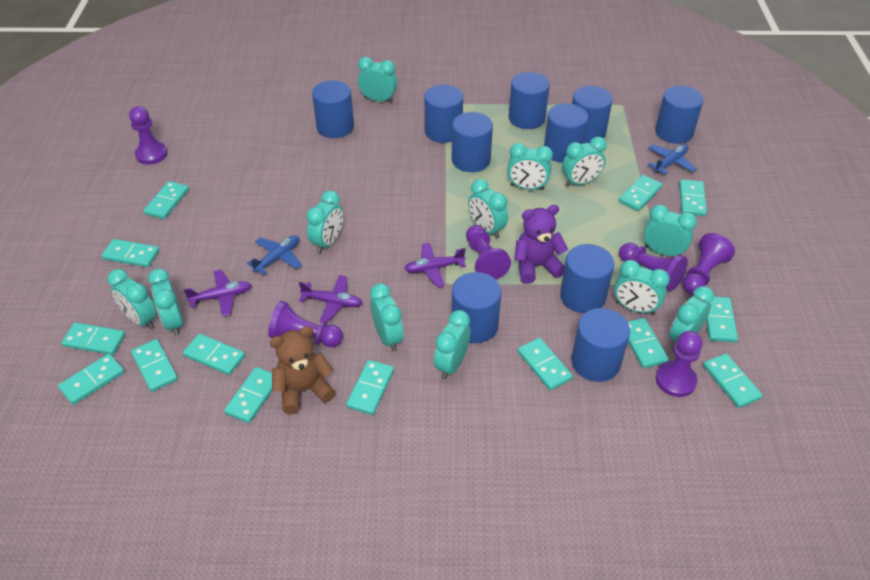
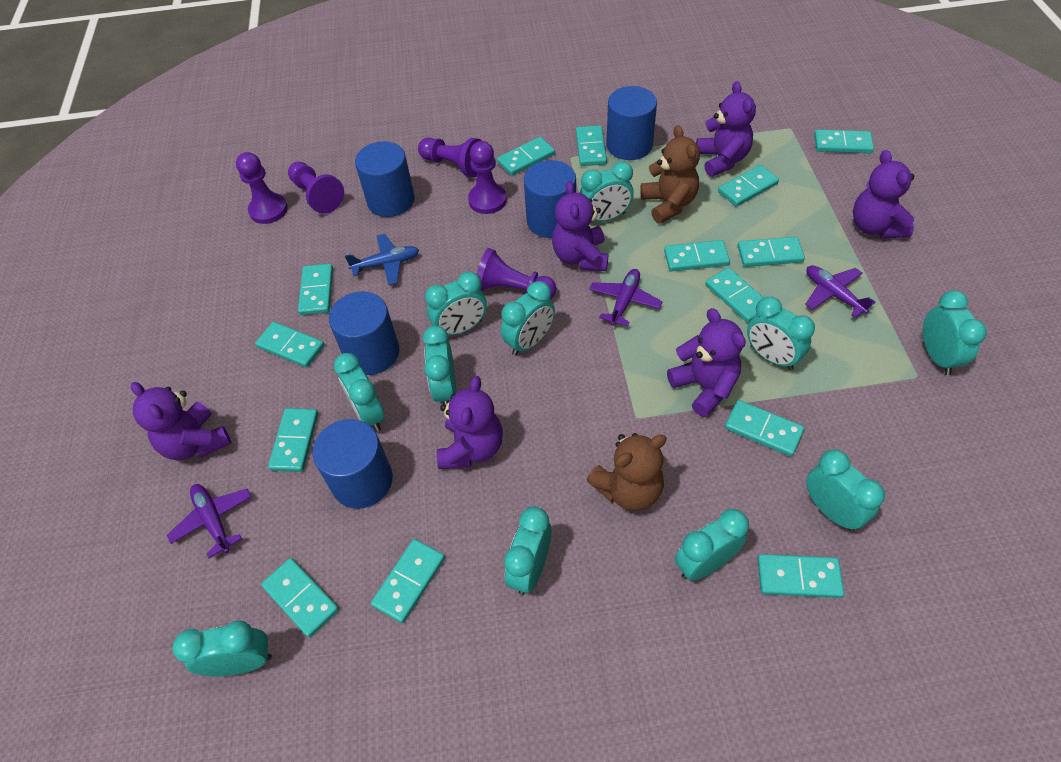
blue cylinder: [312,80,354,138] [424,85,463,143] [451,272,501,343] [452,112,493,172] [508,72,550,129] [544,103,588,163] [560,244,614,313] [571,308,630,382] [572,86,613,143] [655,86,704,144] = 10 -> [312,419,393,509] [329,292,399,375] [355,141,415,217] [524,160,576,238] [606,86,657,160] = 5
blue plane: [247,235,302,275] [648,144,697,175] = 2 -> [345,234,419,285] = 1
brown teddy bear: [270,326,336,414] = 1 -> [587,433,666,511] [640,125,700,224] = 2
purple pawn: [129,106,168,165] [268,301,343,347] [466,225,511,279] [619,243,688,291] [656,331,703,397] [682,233,735,295] = 6 -> [236,152,288,224] [288,162,344,214] [418,138,482,178] [468,141,507,214] [477,248,556,300] = 5
purple teddy bear: [514,205,568,284] = 1 -> [131,382,231,460] [437,376,503,469] [552,181,608,271] [667,308,746,417] [696,81,756,177] [853,150,914,239] = 6
turquoise clock: [107,269,157,329] [148,268,184,336] [306,190,344,253] [358,57,397,103] [370,283,404,352] [434,310,470,379] [468,179,508,238] [507,143,553,190] [562,137,607,187] [614,260,670,315] [644,205,697,256] [669,286,714,348] = 12 -> [173,620,272,676] [334,353,385,431] [423,325,456,405] [425,272,487,335] [501,281,555,356] [504,507,552,595] [580,162,634,222] [675,509,749,581] [747,297,815,370] [806,449,885,531] [923,290,987,375] = 11

